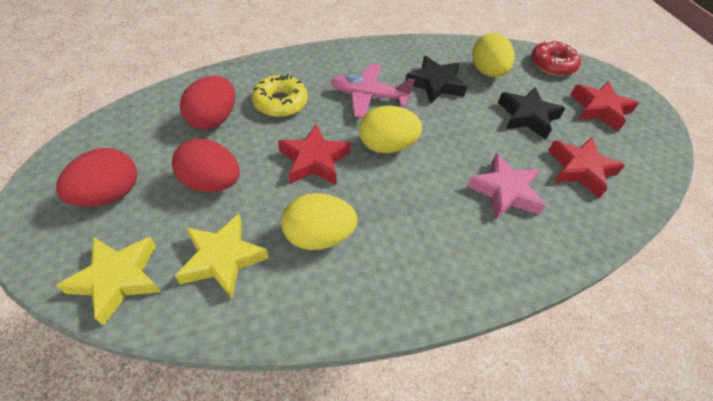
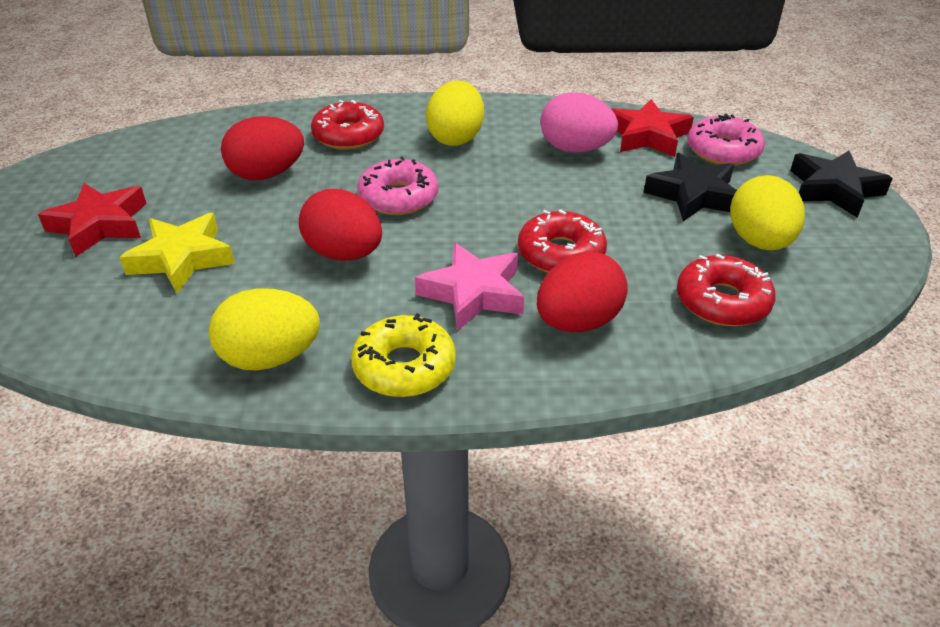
pink donut: none = 0 -> [357,156,438,215] [687,114,765,166] = 2
pink egg: none = 0 -> [540,92,618,153] = 1
pink plane: [331,63,415,118] = 1 -> none = 0
red donut: [531,40,581,76] = 1 -> [311,100,384,150] [518,209,607,273] [677,254,776,326] = 3
red star: [278,124,351,184] [548,137,625,198] [570,81,639,131] = 3 -> [38,183,147,257] [611,99,694,157] = 2
yellow star: [56,237,161,326] [175,214,269,299] = 2 -> [119,213,235,293] = 1

